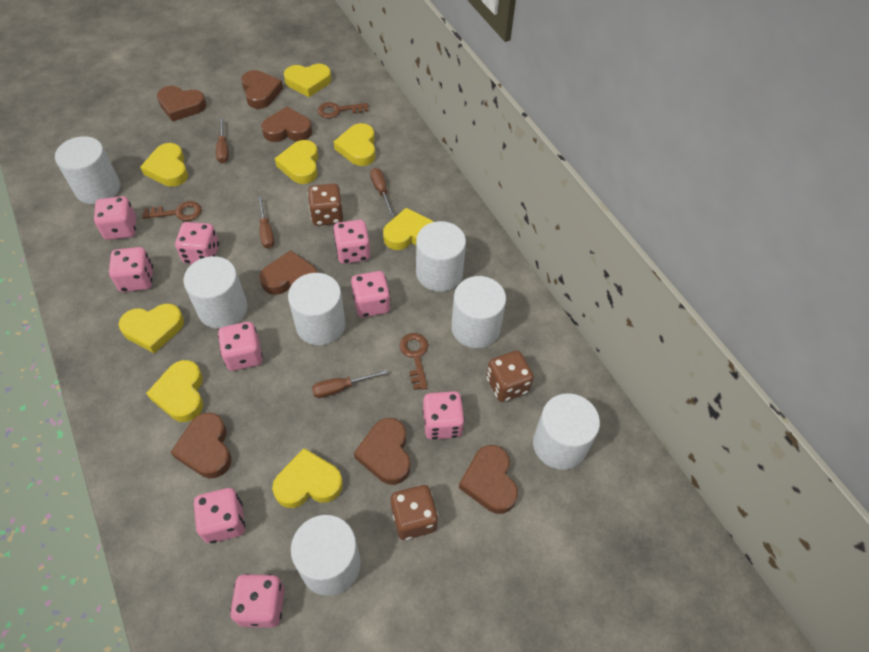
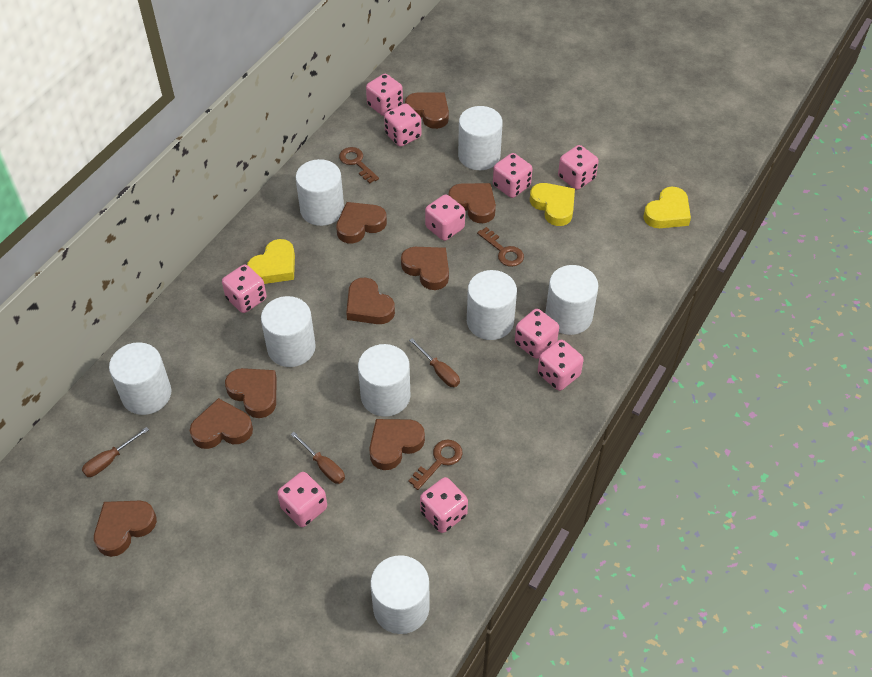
brown dice: [308,183,343,226] [391,485,438,540] [486,350,534,402] = 3 -> none = 0
brown heart: [157,86,207,122] [170,412,232,479] [241,70,283,109] [260,250,317,295] [261,107,312,142] [354,418,410,485] [459,445,518,514] = 7 -> [94,501,157,557] [190,398,253,449] [225,368,277,418] [336,202,387,244] [346,277,395,324] [369,419,425,470] [401,247,449,290] [405,92,449,129] [449,183,496,223] = 9
brown screwdriver: [216,118,229,163] [258,197,274,248] [312,369,388,398] [370,168,395,216] = 4 -> [82,427,149,477] [291,432,345,484] [409,338,460,387] = 3
pink dice: [94,196,136,240] [109,247,153,292] [175,222,219,264] [194,488,245,543] [218,322,263,371] [230,574,285,628] [333,220,370,264] [351,271,391,318] [422,391,465,440] = 9 -> [222,264,266,313] [277,472,327,527] [366,74,403,116] [384,103,421,147] [420,477,468,533] [425,194,465,241] [493,153,533,198] [515,309,559,359] [538,340,584,391] [558,145,599,190] = 10
white cylinder: [55,136,120,204] [184,256,247,329] [288,273,346,346] [291,515,361,596] [416,221,466,292] [451,276,506,348] [533,393,600,470] = 7 -> [109,342,171,415] [261,296,316,367] [296,159,344,226] [358,344,411,417] [370,555,430,634] [458,106,503,170] [467,270,517,340] [545,265,599,335] = 8
yellow heart: [118,304,184,353] [140,143,188,187] [146,360,203,422] [272,448,343,508] [275,140,318,184] [284,64,331,97] [334,123,376,166] [383,208,434,250] = 8 -> [247,239,295,284] [530,183,575,226] [644,187,691,228] = 3

